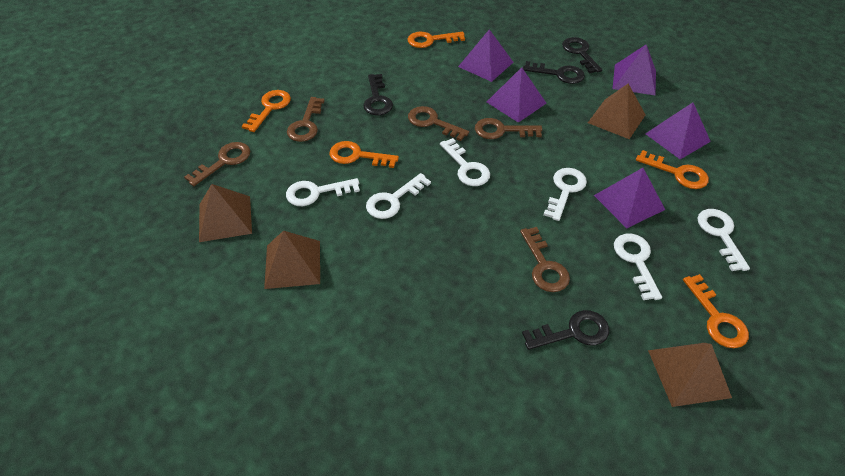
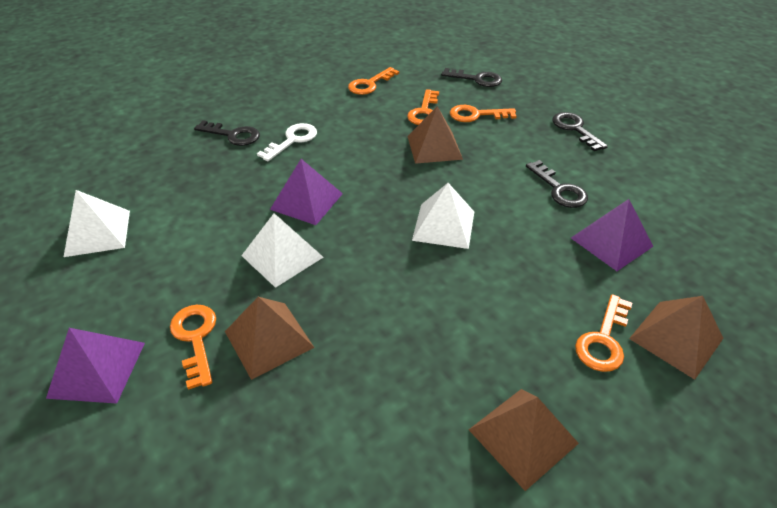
brown key: [184,142,250,186] [287,97,325,142] [408,106,469,141] [475,118,542,139] [520,227,570,292] = 5 -> none = 0
purple pyramid: [458,29,513,82] [487,67,547,123] [594,168,665,228] [613,45,656,95] [645,102,711,159] = 5 -> [46,328,145,404] [270,159,343,225] [571,199,654,271] = 3
white key: [286,178,360,206] [366,173,431,219] [440,138,490,186] [543,168,587,221] [614,234,662,300] [698,209,750,271] = 6 -> [257,123,317,161] = 1
white pyramid: none = 0 -> [64,190,130,257] [241,213,323,288] [412,183,474,249] = 3

